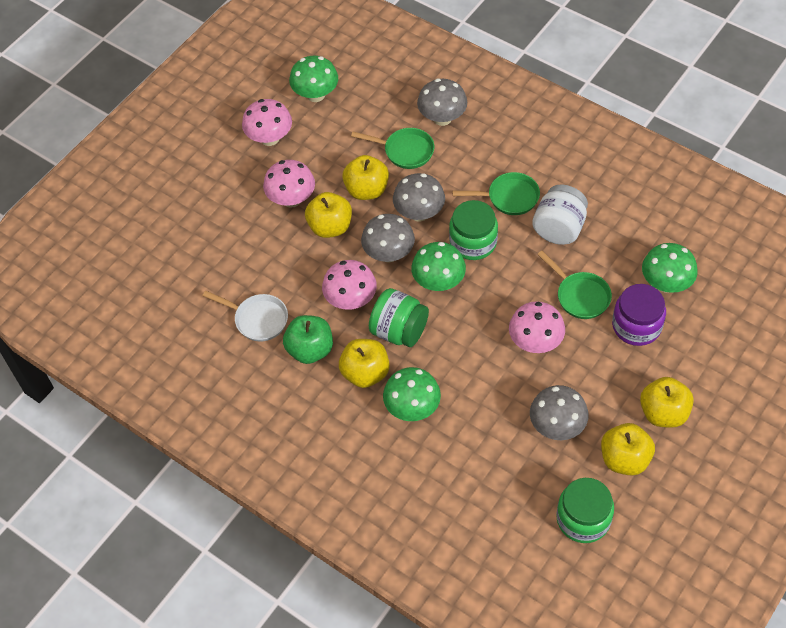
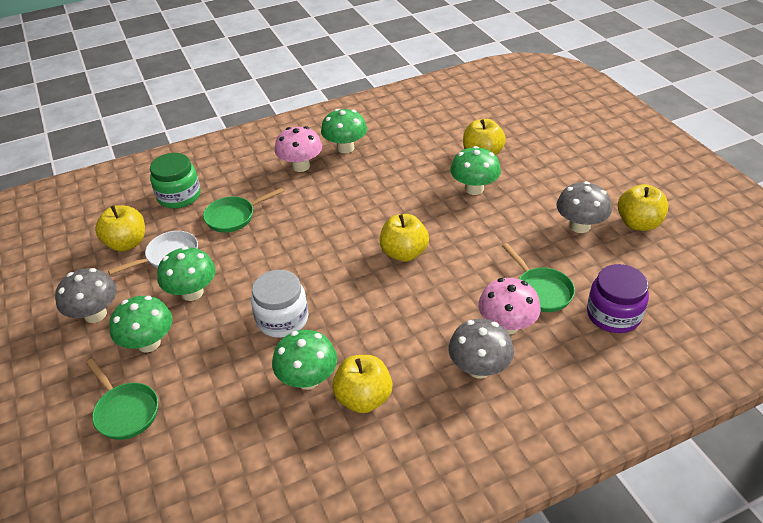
green apple: [283,315,333,364] = 1 -> none = 0
green jar: [369,288,429,347] [449,200,498,260] [556,478,614,543] = 3 -> [150,153,201,208] = 1
green mushroom: [289,56,338,102] [383,367,441,421] [411,242,466,291] [642,243,698,293] = 4 -> [109,296,172,352] [157,246,216,301] [272,330,337,390] [321,109,367,153] [450,146,501,195] = 5
grey mushroom: [361,214,415,262] [393,173,445,222] [417,79,467,126] [530,385,588,440] = 4 -> [55,268,117,323] [449,319,514,379] [556,181,612,233] = 3
pink mushroom: [242,99,292,146] [263,160,315,208] [322,260,377,310] [509,301,565,353] = 4 -> [275,126,322,172] [478,278,541,335] = 2

